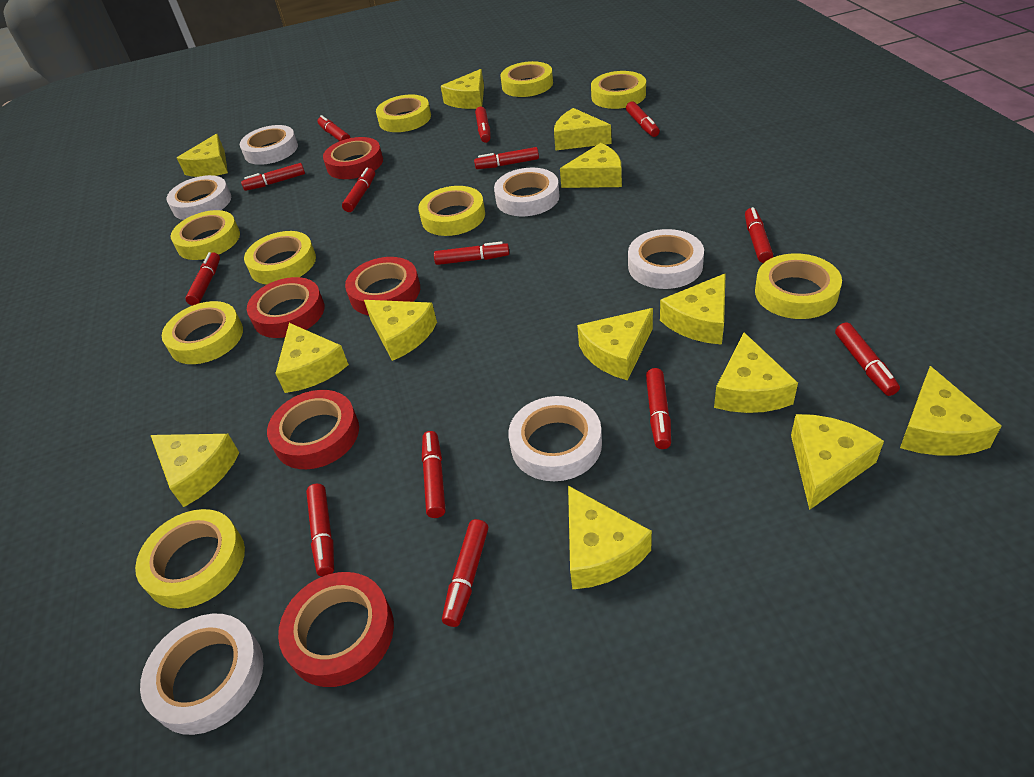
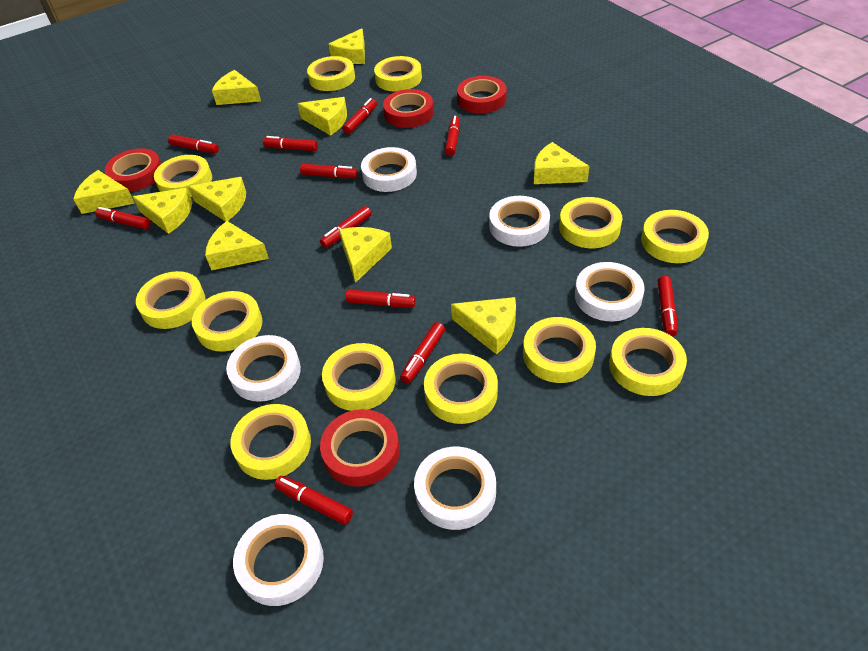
red marker: [185,252,220,306] [241,163,305,191] [306,484,334,577] [318,115,351,141] [342,168,375,212] [422,431,446,518] [434,241,510,265] [442,519,488,627] [474,147,539,169] [475,107,491,143] [626,101,660,137] [646,368,671,449] [745,207,773,263] [835,322,900,396] = 14 -> [95,207,151,229] [168,135,219,153] [263,136,318,151] [275,476,353,525] [300,164,358,178] [320,206,372,248] [343,98,377,134] [345,290,416,307] [400,322,445,383] [445,116,460,156] [658,276,677,337] = 11
red tape: [247,277,325,338] [267,390,359,469] [278,572,394,687] [323,137,383,179] [345,257,420,315] = 5 -> [105,148,161,192] [320,409,400,487] [383,89,434,128] [457,76,507,114] = 4
yellow cheese: [151,434,239,507] [177,134,228,177] [275,323,349,393] [364,300,437,361] [441,69,484,109] [554,108,612,151] [560,143,622,188] [568,486,652,589] [577,308,653,380] [660,273,726,345] [714,332,798,413] [791,414,884,510] [900,366,1002,456] = 13 -> [73,170,135,214] [132,188,192,234] [188,177,246,222] [205,221,269,270] [212,70,261,105] [297,97,347,136] [329,28,365,64] [339,227,392,283] [451,297,516,355] [534,142,589,184] = 10
yellow tape: [135,509,245,609] [162,301,243,364] [171,210,240,260] [244,231,316,284] [376,94,431,132] [418,186,485,236] [501,61,553,97] [591,71,646,109] [755,253,842,319] = 9 -> [136,271,206,329] [154,155,212,197] [192,291,262,352] [230,404,311,480] [307,56,355,91] [322,343,396,411] [374,56,422,91] [424,354,498,424] [523,317,596,383] [559,197,622,248] [609,328,687,396] [641,210,709,263] = 12

